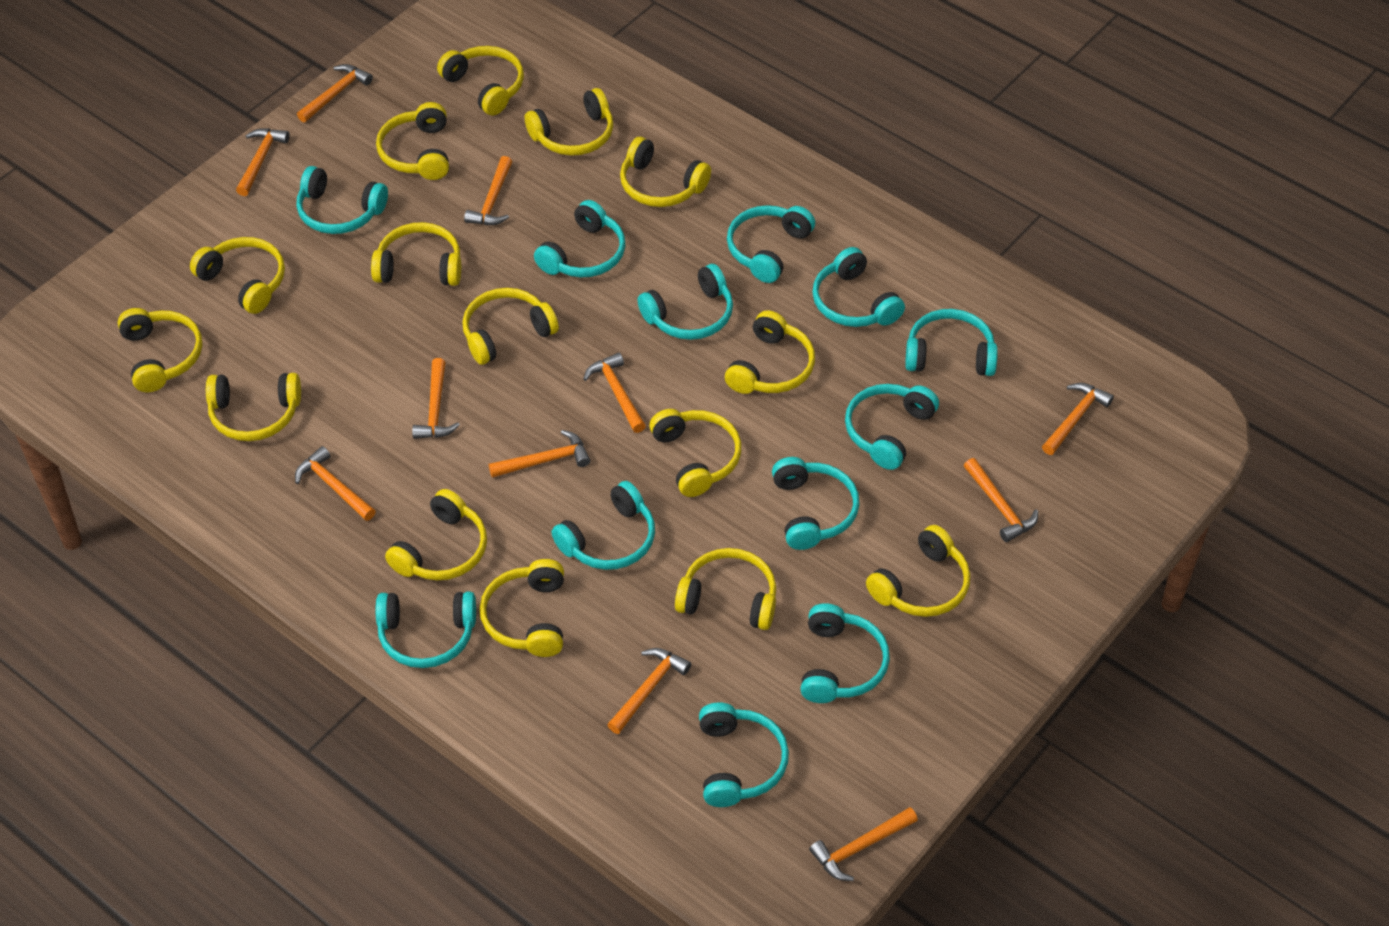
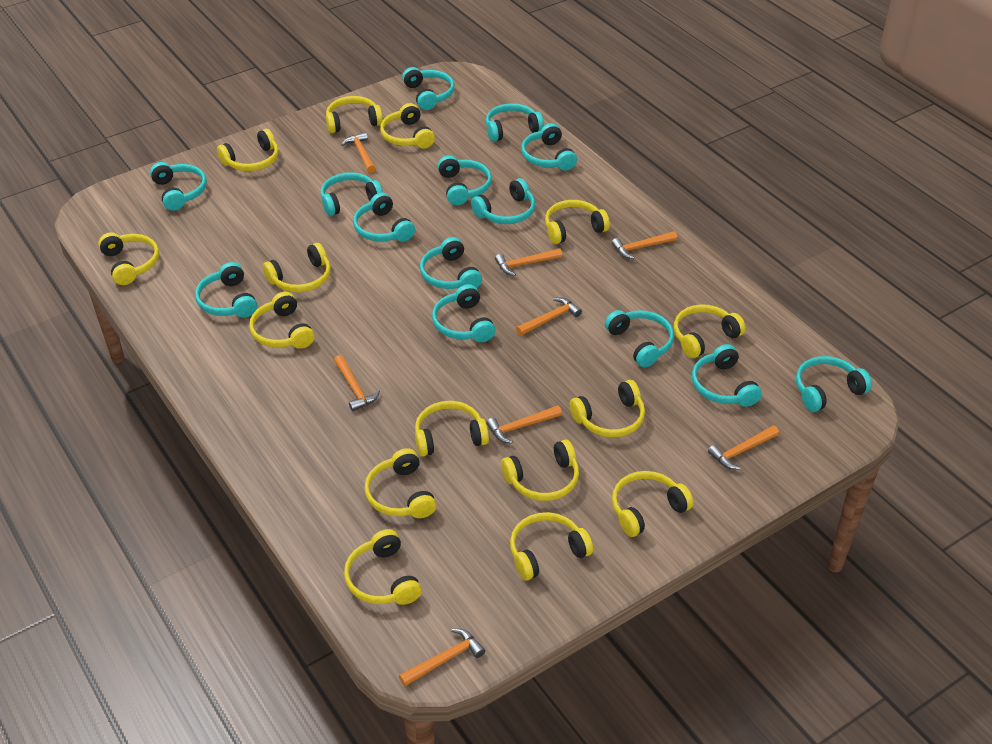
orange hammer: [236,128,290,196] [295,446,376,521] [297,64,373,122] [412,358,460,439] [464,156,512,225] [489,430,591,478] [583,352,646,433] [607,648,691,734] [809,807,918,881] [964,458,1038,542] [1042,383,1114,455] = 11 -> [334,355,380,411] [342,132,376,173] [399,628,485,686] [486,406,562,444] [495,248,562,276] [516,297,582,336] [612,231,677,259] [708,425,779,469] = 8
turquoise headphones: [296,166,388,234] [376,592,476,668] [534,200,625,278] [552,481,655,570] [638,264,733,340] [699,703,789,807] [727,205,815,283] [772,457,859,550] [800,603,890,703] [812,247,905,327] [845,384,939,470] [905,309,998,376] = 12 -> [150,162,207,211] [195,262,257,318] [321,172,383,216] [353,193,415,242] [402,67,454,110] [420,237,482,289] [432,284,495,342] [438,155,492,205] [471,178,535,224] [486,103,544,142] [521,123,577,171] [605,310,674,367] [692,344,762,407] [796,356,872,412] = 14

